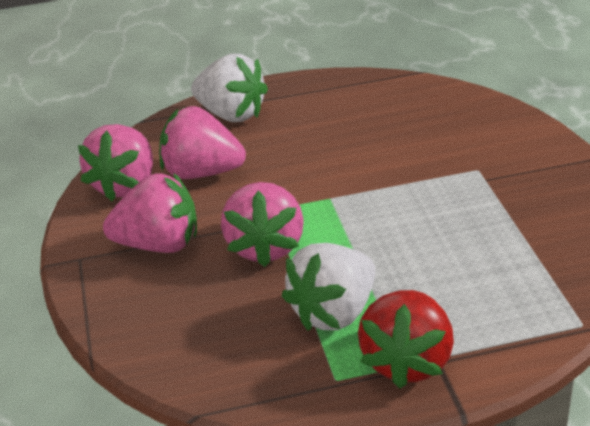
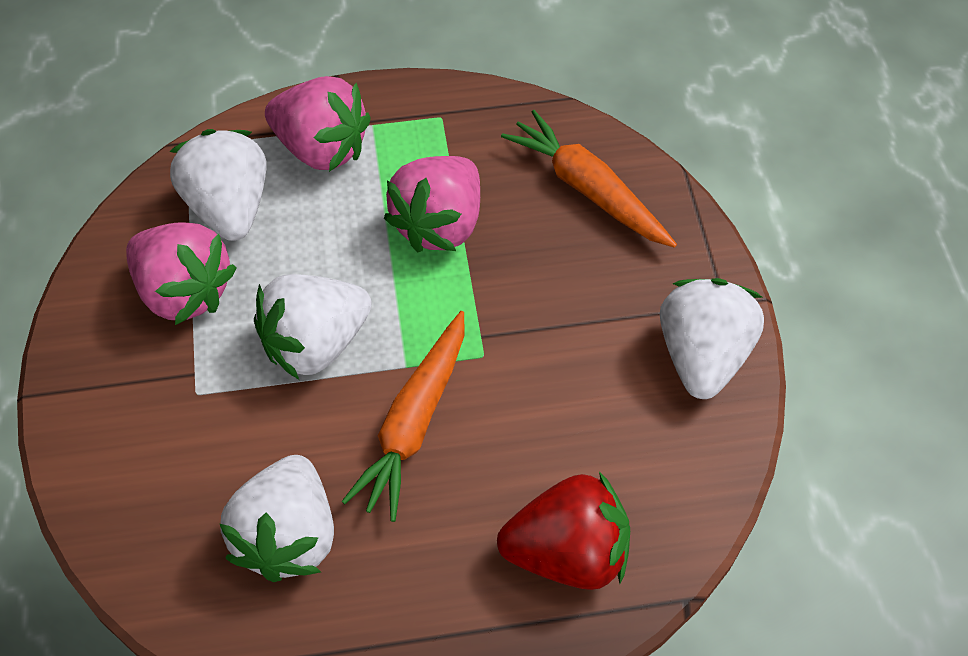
orange carrot: none = 0 -> [342,311,464,522] [501,110,677,248] = 2
pink strawberry: [78,124,153,201] [103,173,197,253] [159,106,246,179] [221,182,304,267] = 4 -> [126,222,237,325] [265,76,371,172] [384,156,480,253] = 3
white strawberry: [191,54,268,122] [282,243,375,331] = 2 -> [169,129,266,241] [220,455,334,582] [254,274,372,380] [660,278,764,399] = 4

